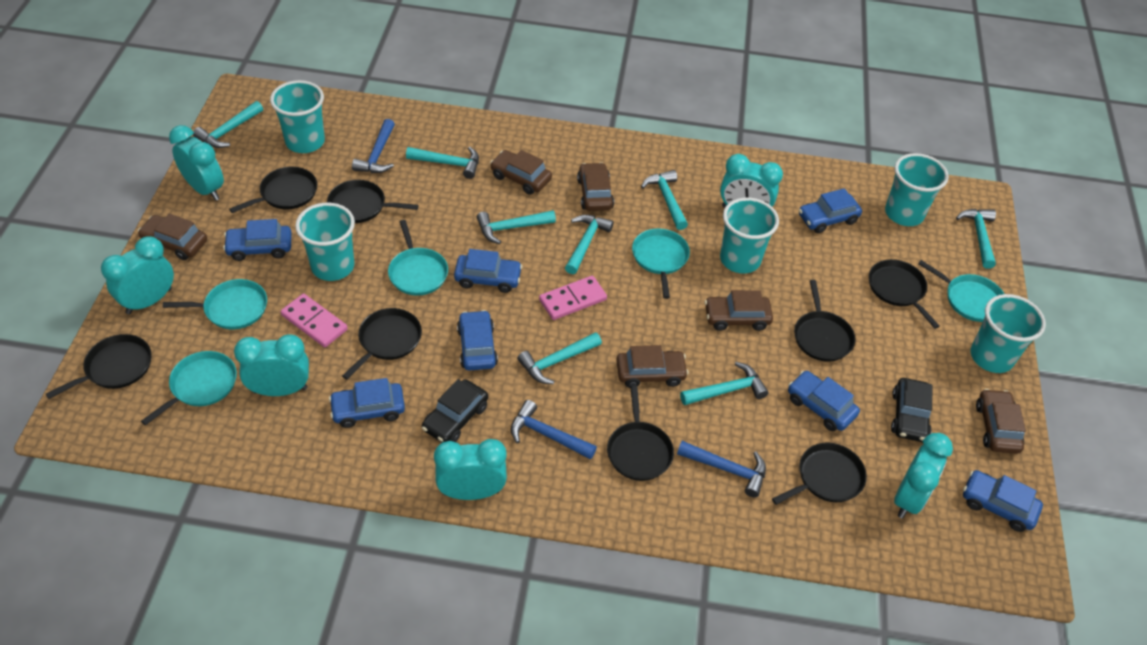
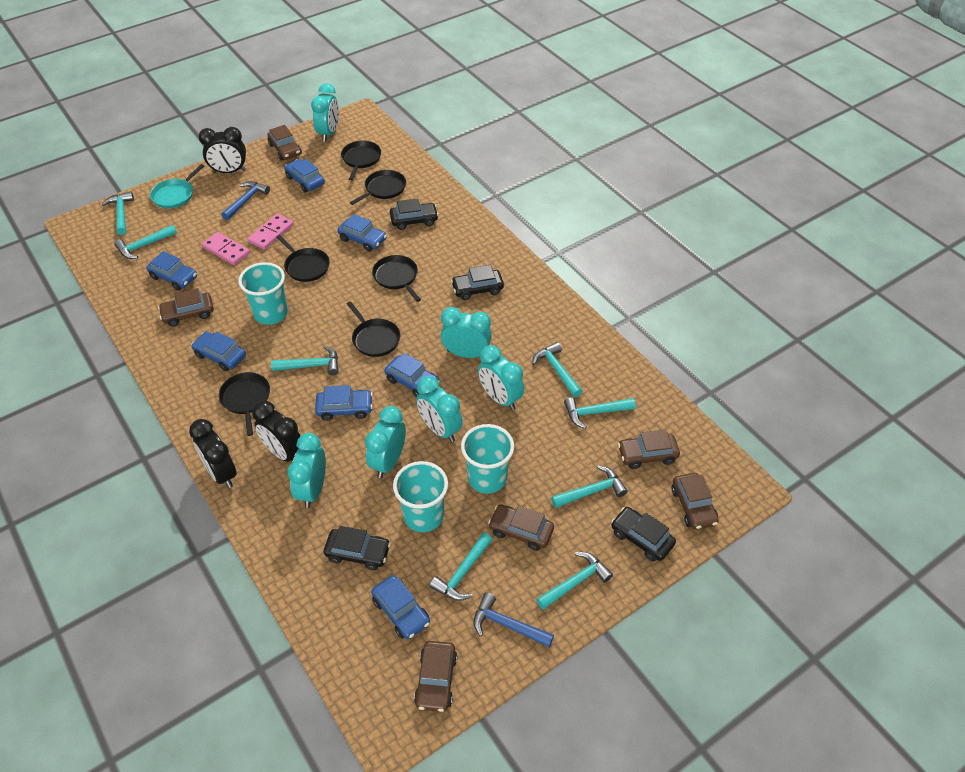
black car: [422,379,488,443] [891,378,933,442] = 2 -> [324,526,391,570] [390,198,439,230] [451,265,504,300] [611,507,676,561] = 4
black clock: none = 0 -> [189,419,237,488] [199,127,246,173] [252,401,301,462] = 3
black pan: [46,334,152,399] [229,167,317,213] [327,180,419,223] [342,308,422,380] [607,386,674,481] [772,442,867,505] [794,280,855,362] [869,259,940,329] = 8 -> [219,372,270,436] [276,235,330,282] [341,141,381,180] [347,301,400,357] [350,170,406,205] [372,255,421,302] = 6
blue hammer: [352,119,395,173] [511,400,597,460] [677,441,766,498] = 3 -> [221,181,270,220] [473,593,554,647] = 2
turquoise cup: [270,80,325,153] [295,203,355,281] [720,198,779,273] [885,153,949,226] [971,294,1046,373] = 5 -> [238,262,288,325] [393,461,448,532] [461,424,514,494] = 3
turquoise pan: [141,351,237,425] [163,279,267,329] [388,220,448,296] [632,228,690,299] [918,260,1004,322] = 5 -> [150,164,204,208] = 1

